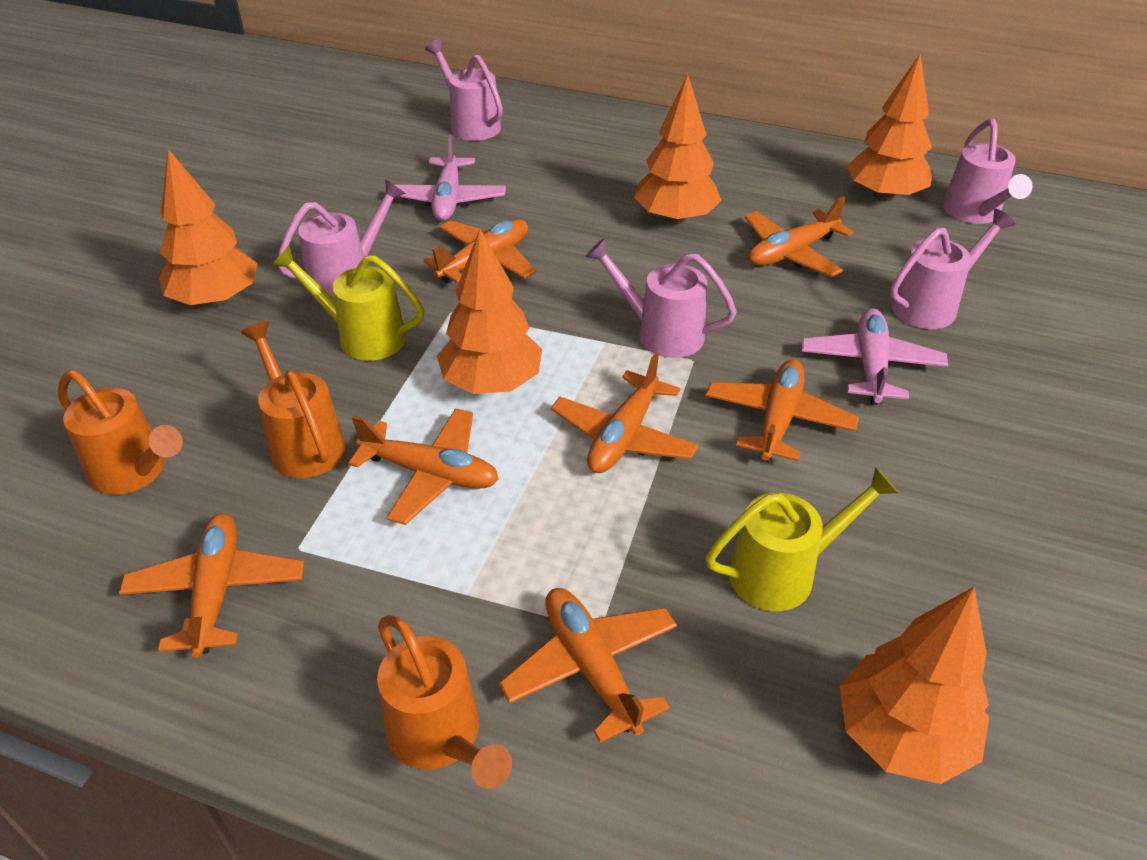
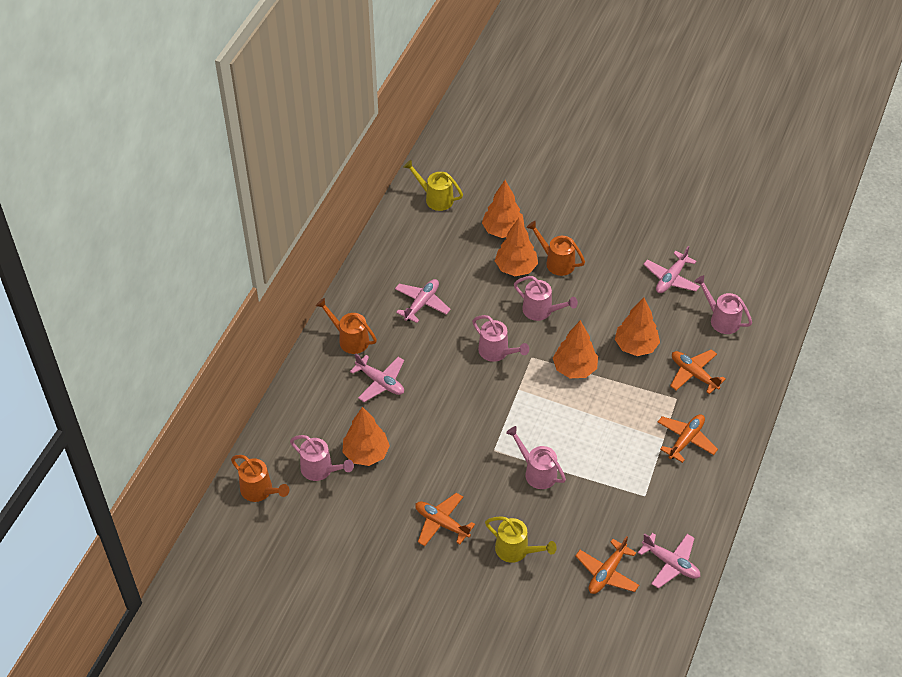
orange plane: [119,513,304,657] [348,408,499,525] [423,219,536,284] [499,588,677,743] [551,352,699,473] [706,359,859,462] [745,196,854,277] = 7 -> [415,493,475,546] [575,536,639,594] [658,414,718,463] [670,349,726,394] = 4
pink plane: [395,134,506,221] [802,308,948,405] = 2 -> [350,353,404,402] [395,279,451,323] [638,533,701,589] [643,246,700,293] = 4

